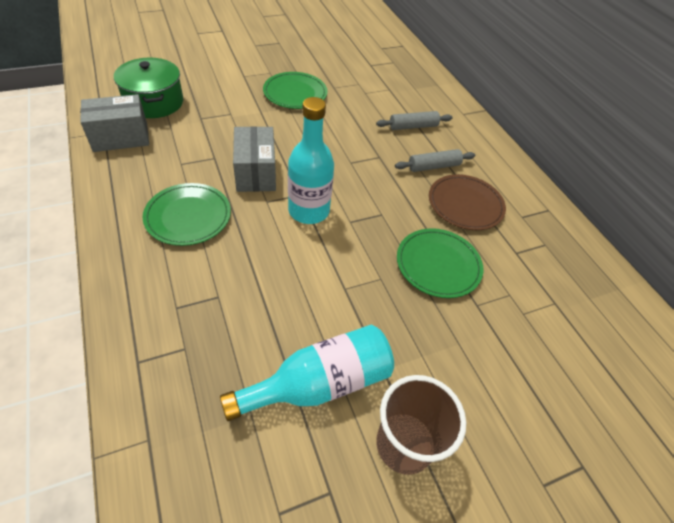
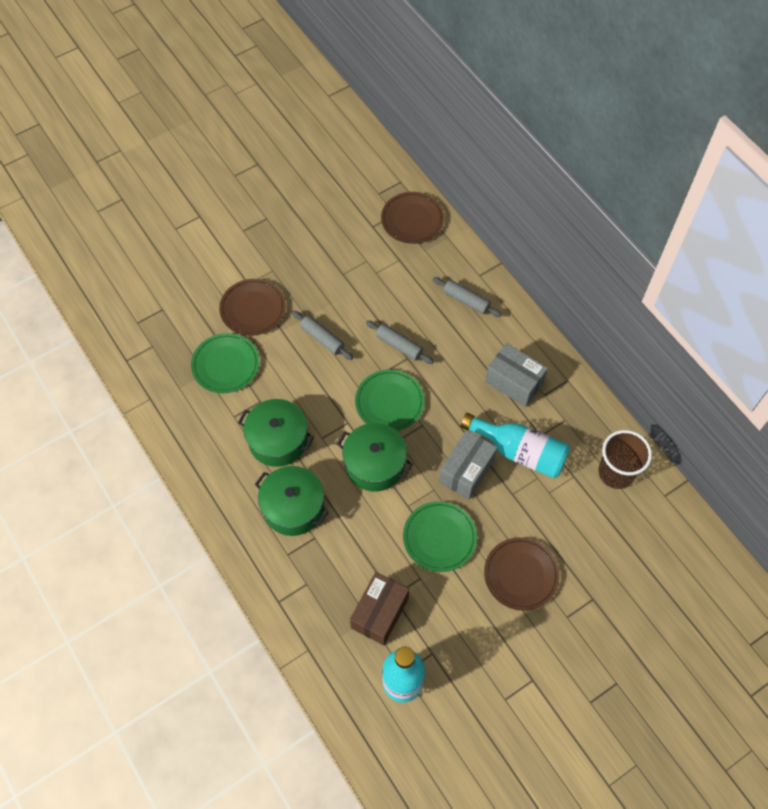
brown box: none = 0 -> [350,572,409,645] = 1
brown plate: [429,174,506,230] = 1 -> [219,279,286,336] [381,192,444,244] [484,537,560,611] = 3
green pot: [114,58,183,118] = 1 -> [238,399,314,467] [255,466,329,536] [337,423,413,491] = 3
grey rolling pin: [376,111,452,130] [395,149,475,172] = 2 -> [292,311,353,360] [366,320,434,364] [433,277,502,317] = 3

